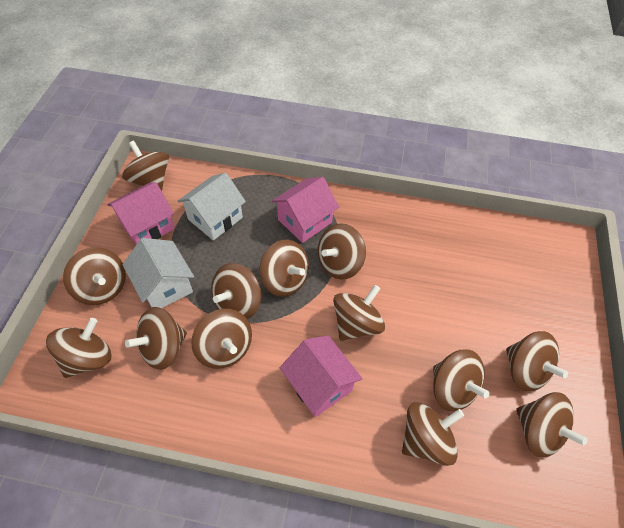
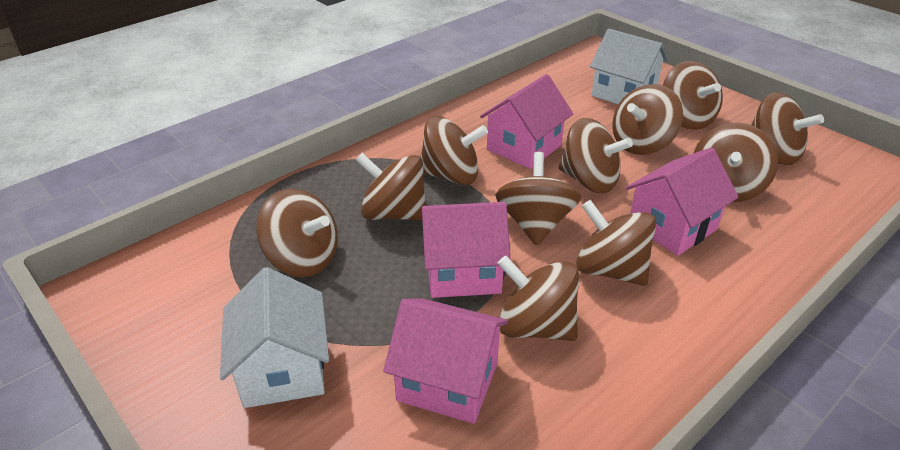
brown spinning top: [46,318,111,378] [63,247,126,305] [122,140,169,191] [125,307,187,370] [191,309,252,369] [211,263,261,319] [260,240,309,297] [318,223,366,280] [333,285,385,341] [402,402,464,466] [433,349,489,411] [506,331,568,391] [516,392,587,457] = 13 -> [256,189,338,277] [355,153,426,220] [421,116,488,185] [495,152,581,246] [497,256,579,341] [559,118,633,193] [576,200,656,286] [612,84,683,155] [663,61,723,130] [694,123,778,202] [751,92,824,165] = 11
pink house: [107,182,175,244] [272,177,339,243] [280,336,363,417] = 3 -> [383,298,508,424] [421,202,511,298] [480,74,573,169] [626,147,738,256] = 4

